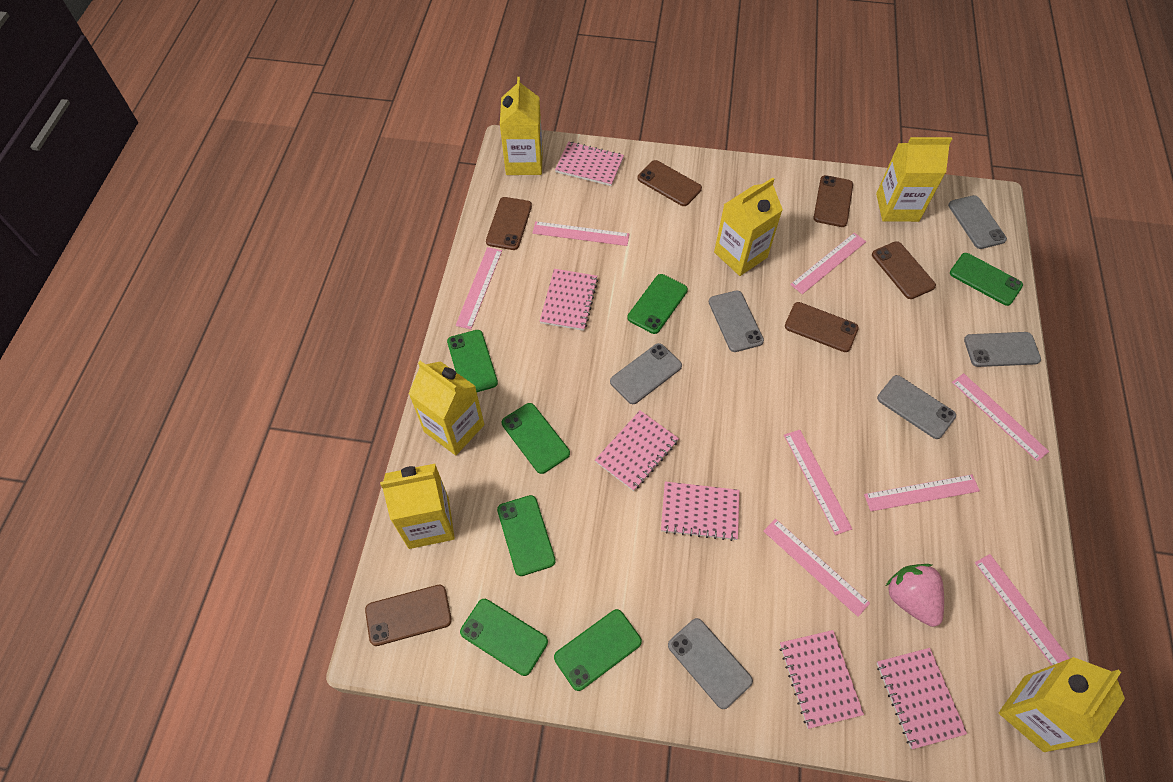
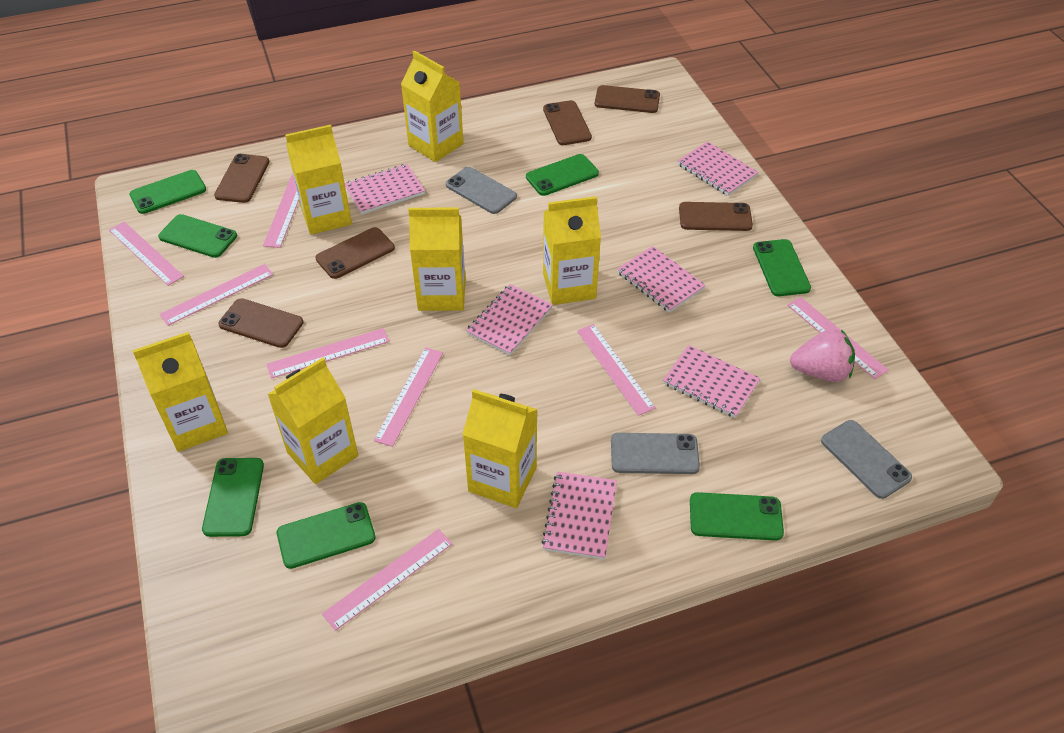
grey phone: [610,343,682,404] [668,618,753,709] [709,291,764,352] [877,375,956,439] [948,195,1007,249] [964,332,1041,367] = 6 -> [446,167,517,214] [611,433,700,474] [821,420,912,499] = 3
yellow carton: [380,464,455,549] [408,361,484,455] [500,77,543,175] [714,178,783,276] [876,137,952,222] [999,657,1125,752] = 6 -> [132,332,228,452] [267,357,358,484] [285,125,352,235] [401,50,464,162] [408,208,465,311] [462,389,538,508] [543,196,601,305] = 7

